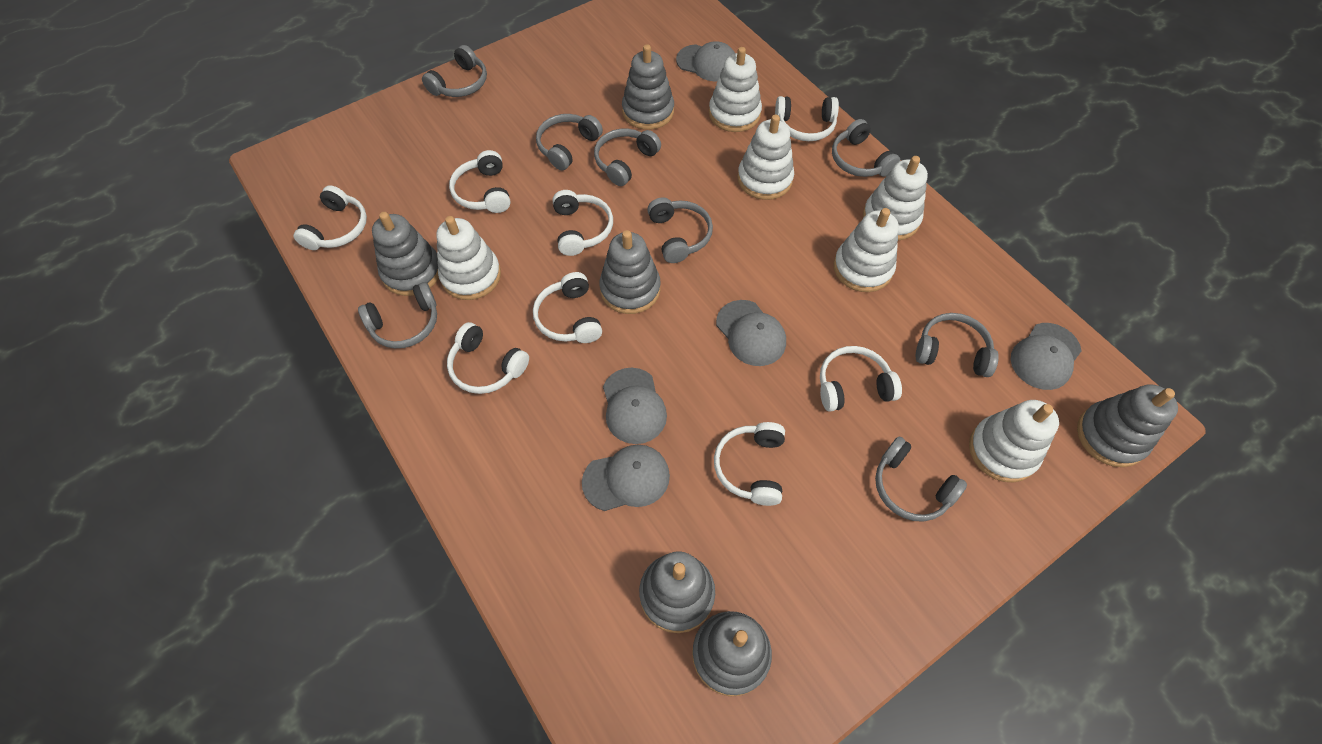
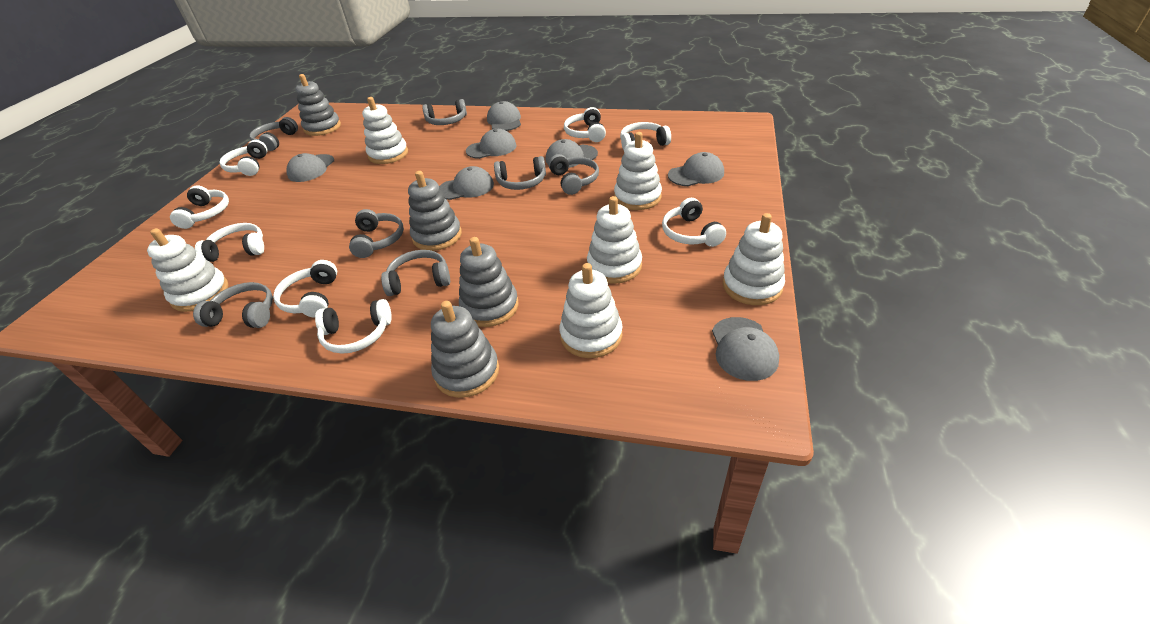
grey cap: [582,445,670,511] [603,368,667,444] [676,41,735,81] [716,300,786,366] [1011,323,1082,390] = 5 -> [287,153,334,182] [439,166,494,200] [466,129,517,159] [487,101,521,131] [546,139,598,168] [668,152,724,186] [712,317,779,381] = 7
grey headphones: [358,282,437,348] [422,45,487,97] [536,114,603,170] [594,128,661,186] [647,197,713,263] [832,119,901,177] [875,436,967,522] [916,313,999,377] = 8 -> [193,282,273,328] [249,117,298,151] [349,209,404,258] [381,250,450,296] [422,99,467,125] [494,156,546,190] [548,154,599,195] = 7
grey stacking toy: [372,212,439,296] [599,230,661,314] [622,44,674,130] [639,551,715,633] [692,611,772,696] [1077,384,1178,467] = 6 -> [295,74,341,136] [408,171,462,251] [431,301,499,398] [459,237,519,327] = 4

